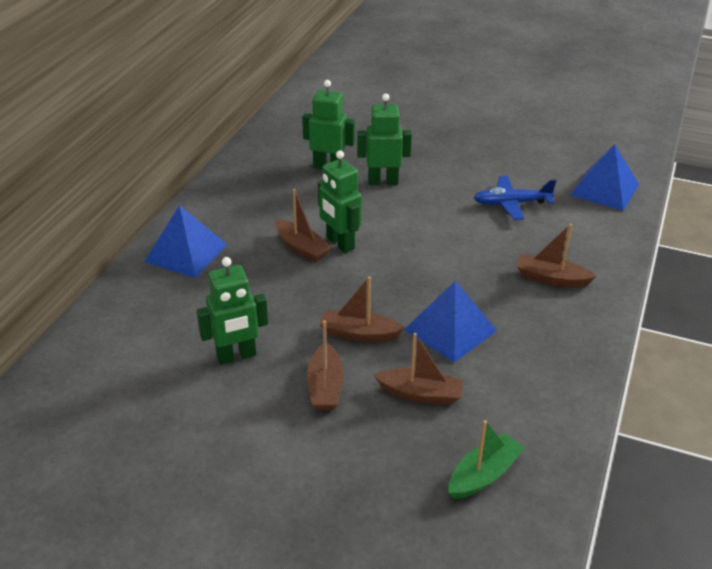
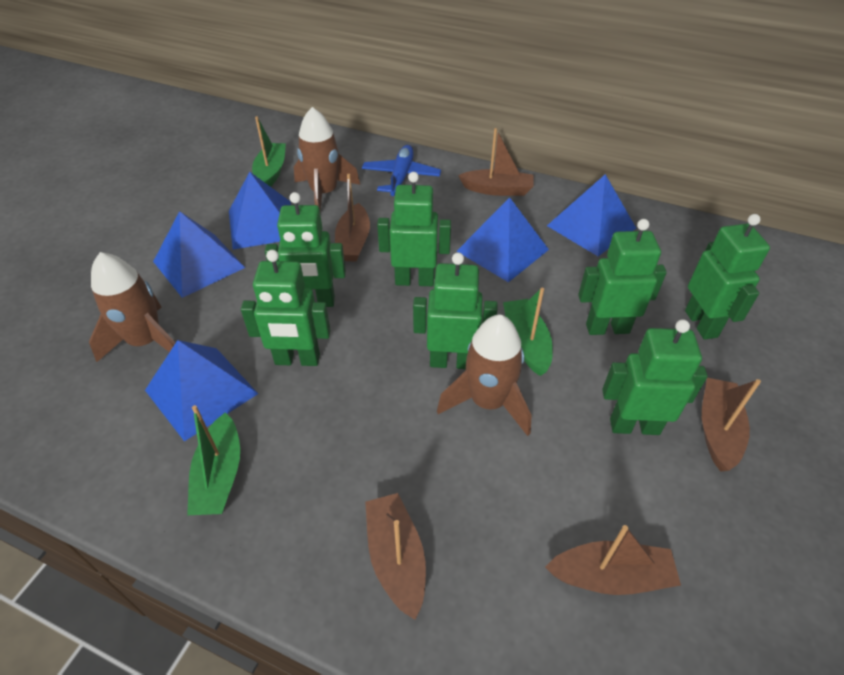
blue pyramid: [144,205,227,278] [404,281,497,362] [570,144,639,211] = 3 -> [145,340,258,442] [153,211,245,298] [229,172,291,250] [457,197,549,282] [547,174,636,256] = 5
brown rocket: none = 0 -> [89,252,175,362] [294,107,360,210] [437,314,532,436] = 3
green boat: [449,420,525,499] = 1 -> [187,405,240,515] [252,116,286,187] [503,288,553,376] = 3
green robot: [197,257,268,365] [302,80,355,169] [318,151,362,253] [357,93,412,185] = 4 -> [241,250,331,366] [265,192,346,307] [377,172,451,286] [413,253,497,369] [578,219,667,335] [602,319,708,435] [685,214,770,340] = 7

